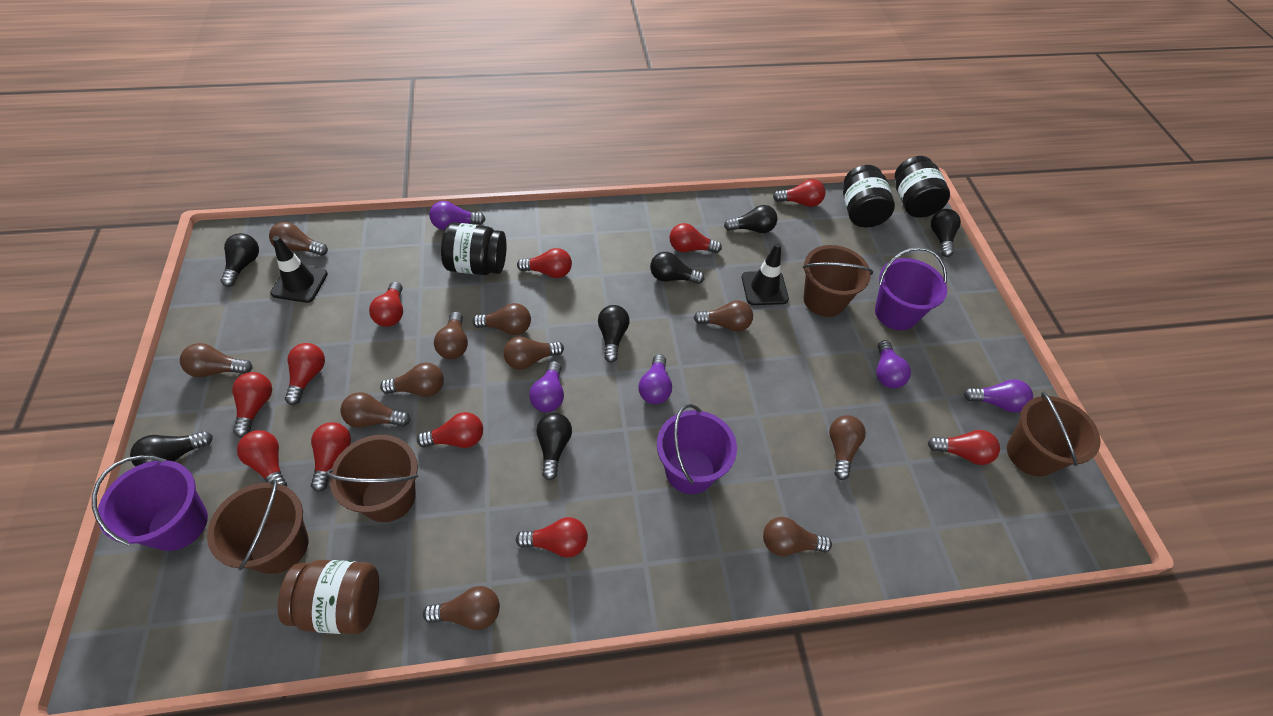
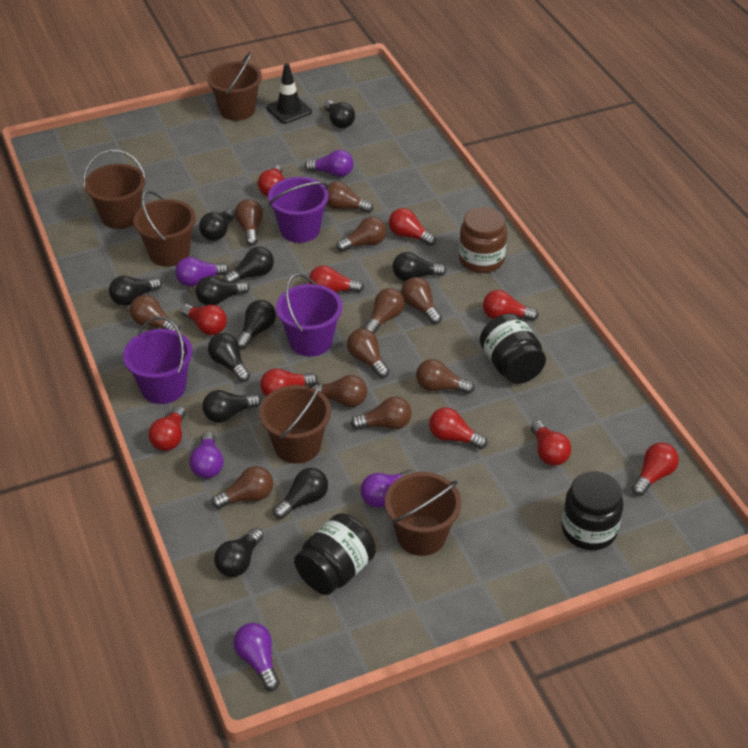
black light bulb: [130,431,213,467] [221,233,259,287] [536,413,572,480] [598,305,630,363] [650,252,704,284] [724,205,777,233] [931,209,961,257] = 7 -> [109,276,162,306] [195,276,250,305] [199,208,235,241] [202,390,261,423] [208,333,250,382] [214,528,263,577] [224,247,274,282] [237,300,276,349] [273,468,328,519] [324,101,355,128] [392,252,447,281] = 11
black traffic cone: [270,236,328,303] [742,243,789,305] = 2 -> [266,63,312,124] = 1
brown bucket: [207,479,308,574] [326,435,418,522] [803,245,873,317] [1007,391,1100,477] = 4 -> [83,150,146,229] [133,191,196,267] [207,52,262,121] [259,382,331,464] [385,472,461,556] = 5
red light bulb: [232,372,272,438] [237,430,287,487] [285,343,325,405] [311,422,351,492] [369,281,403,327] [417,412,483,448] [516,517,588,557] [517,248,572,278] [669,223,722,253] [773,179,825,207] [928,430,1000,465] = 11 -> [149,406,186,451] [181,304,227,335] [258,164,284,196] [260,368,318,396] [309,266,364,293] [389,208,436,246] [429,407,487,449] [483,290,539,321] [531,420,571,466] [632,443,679,496] = 10

